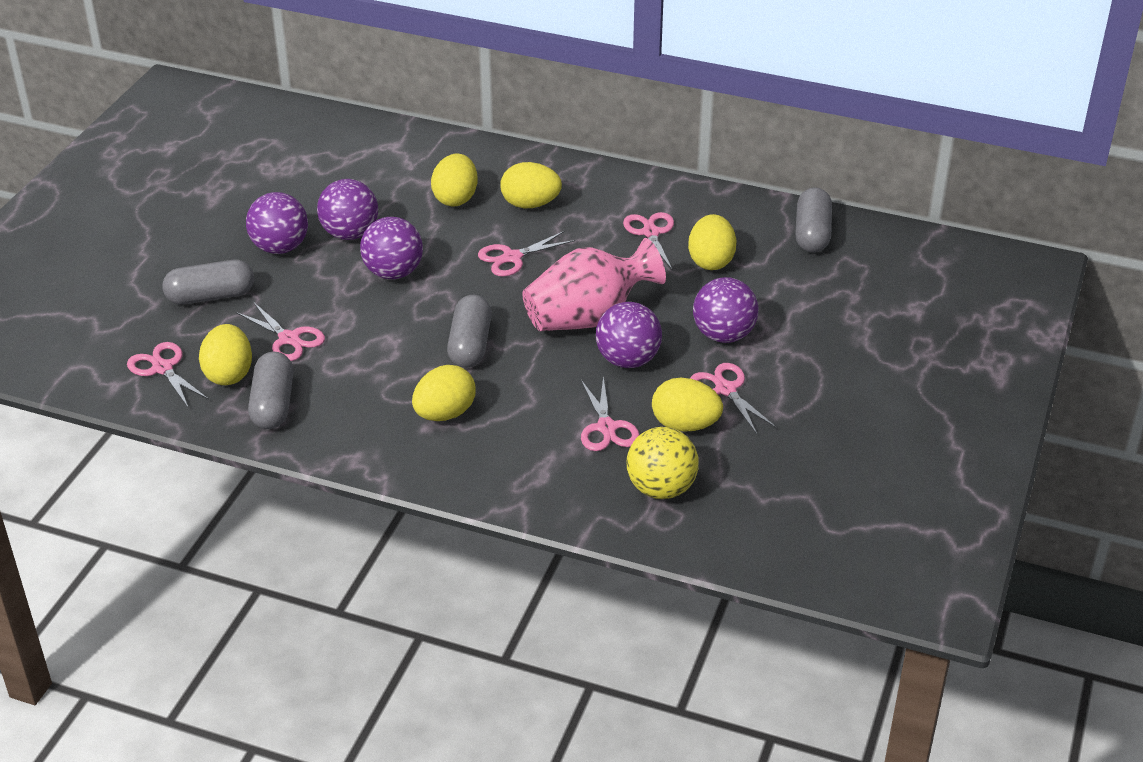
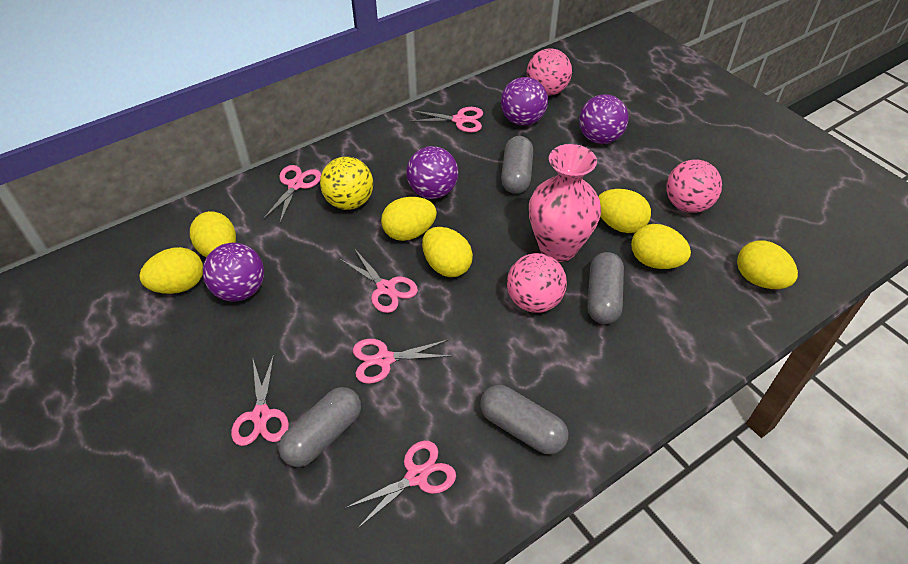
pink ball: none = 0 -> [507,253,567,313] [527,48,572,95] [666,159,722,213] = 3
purple ball: [246,192,308,254] [317,179,378,240] [360,217,423,279] [596,302,662,368] [693,277,758,343] = 5 -> [203,243,264,302] [407,146,458,199] [501,77,548,126] [579,94,628,144] = 4
yellow egg: [199,324,252,385] [412,365,476,421] [431,154,478,206] [500,162,562,208] [652,378,723,432] [688,214,736,270] = 6 -> [139,247,203,294] [190,211,236,258] [381,197,437,241] [422,227,473,277] [598,189,651,233] [631,224,691,269] [737,240,798,289] = 7

